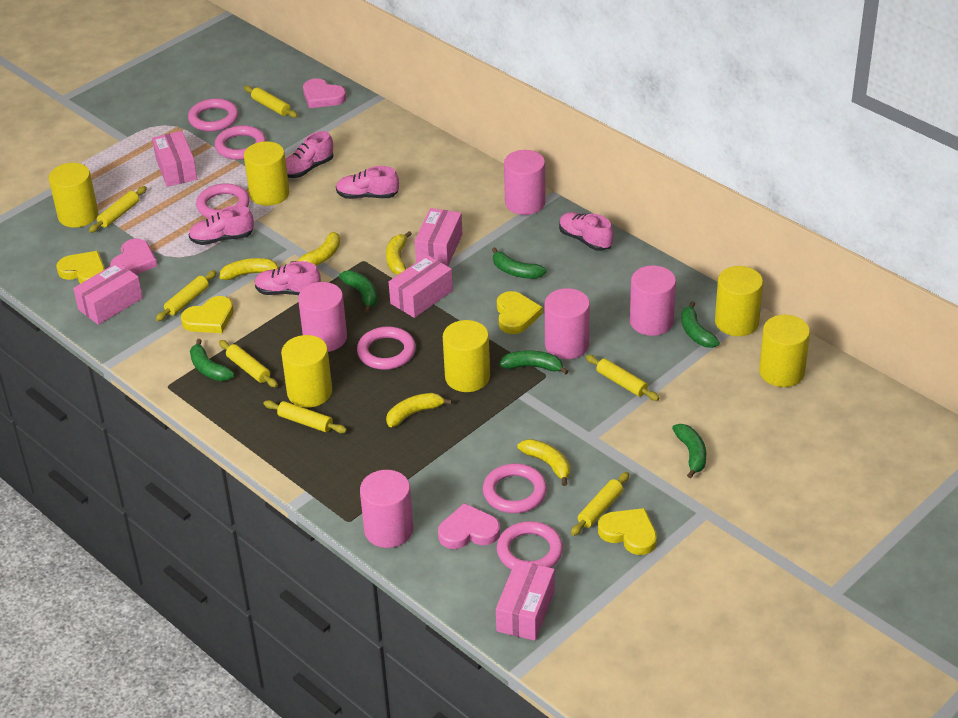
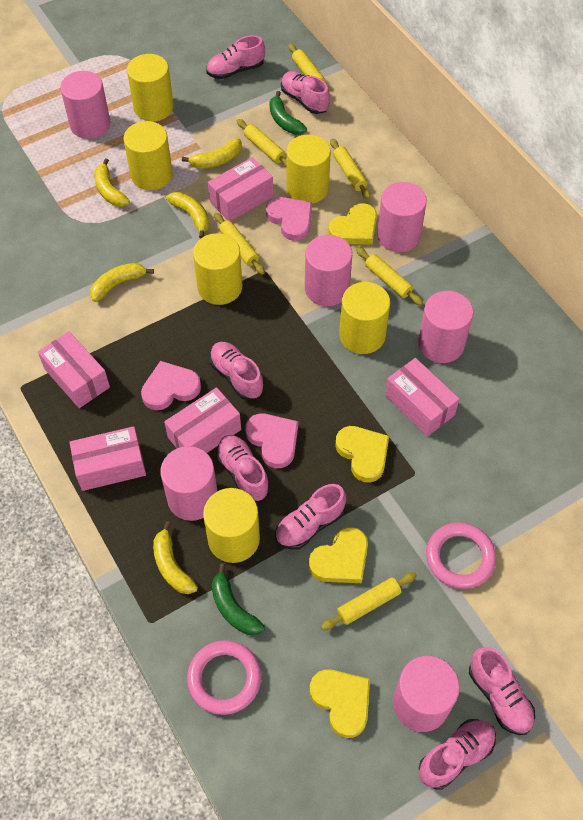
green banana: [190,339,234,381] [339,271,377,313] [492,247,547,279] [500,350,569,374] [672,424,706,478] [681,301,720,348] = 6 -> [212,564,265,635] [270,91,307,135] = 2
pink cylinder: [298,282,347,352] [360,470,413,548] [504,150,545,215] [545,288,590,359] [630,265,676,336] = 5 -> [60,71,110,139] [160,446,218,521] [305,235,352,306] [377,182,427,252] [393,656,460,732] [418,291,473,363] = 6
pink ring: [188,98,238,132] [196,183,250,218] [215,125,266,160] [357,326,416,370] [483,464,547,513] [497,521,563,570] = 6 -> [187,640,261,715] [426,522,496,589] = 2
pink shoe: [189,205,254,245] [254,261,321,295] [285,131,334,178] [336,166,399,199] [559,212,613,251] = 5 -> [206,35,265,79] [210,342,264,400] [216,435,270,501] [275,484,346,549] [281,71,330,114] [419,719,496,790] [469,647,535,735] = 7
yellow rolling pin: [89,186,147,233] [156,270,217,321] [219,340,278,387] [244,86,298,118] [264,400,347,433] [571,472,629,536] [586,355,659,401] = 7 -> [214,213,265,275] [237,119,287,168] [288,43,329,90] [321,572,417,630] [330,138,371,200] [356,247,423,306] = 6

